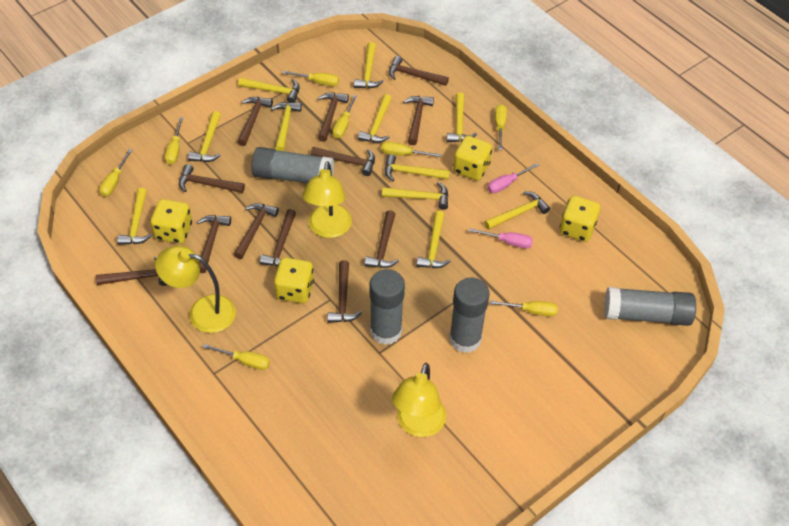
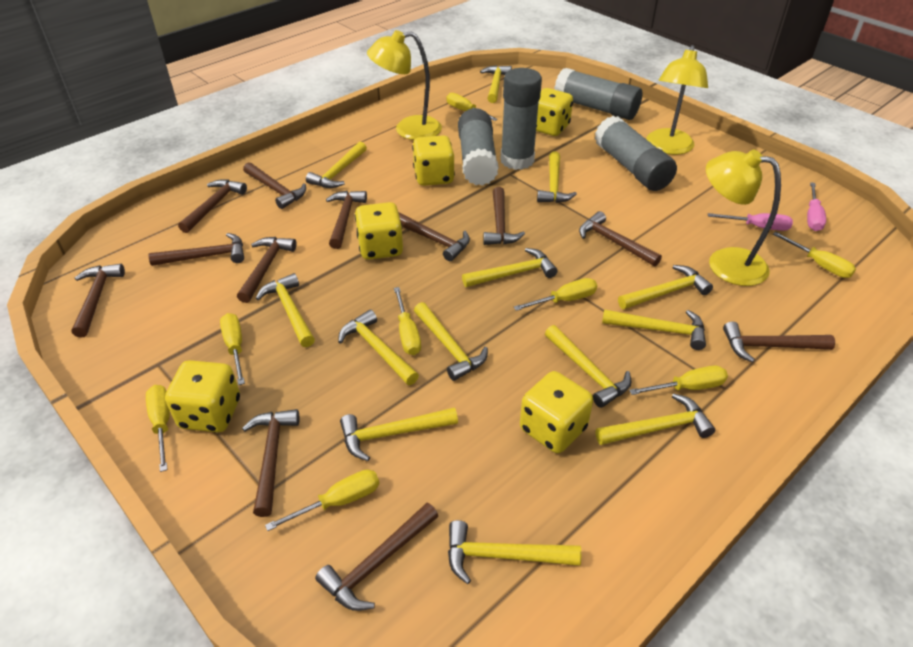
yellow dice: [150,199,192,243] [274,258,314,303] [453,136,492,181] [560,196,600,242] = 4 -> [165,360,240,432] [355,202,403,260] [412,135,455,186] [520,371,593,453] [536,88,573,136] = 5
yellow hammer: [117,188,152,245] [188,111,221,162] [238,77,300,103] [271,102,302,151] [354,42,384,88] [358,94,392,143] [382,182,448,210] [385,154,450,181] [416,211,451,268] [446,93,477,142] [484,191,550,230] = 11 -> [256,273,315,347] [306,142,367,188] [338,310,419,385] [340,408,458,461] [414,302,488,381] [448,520,581,584] [462,248,558,287] [480,65,512,103] [537,151,577,203] [545,325,631,408] [596,393,715,445] [602,309,706,350] [618,265,713,309] = 13

